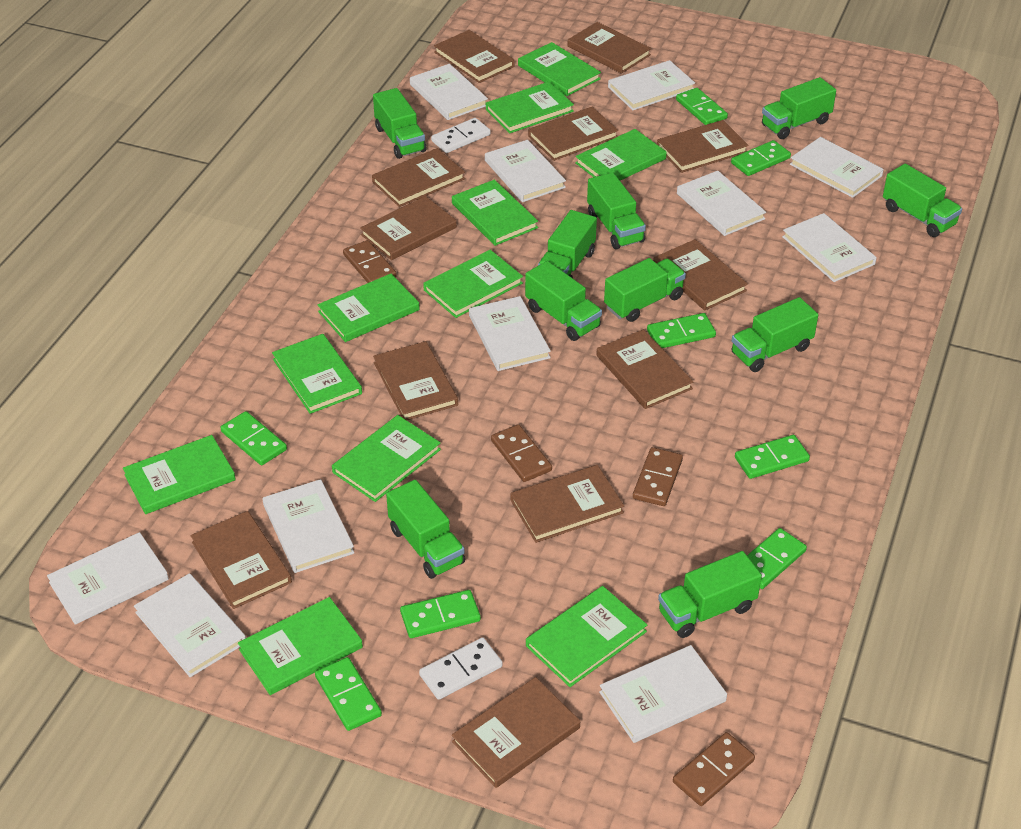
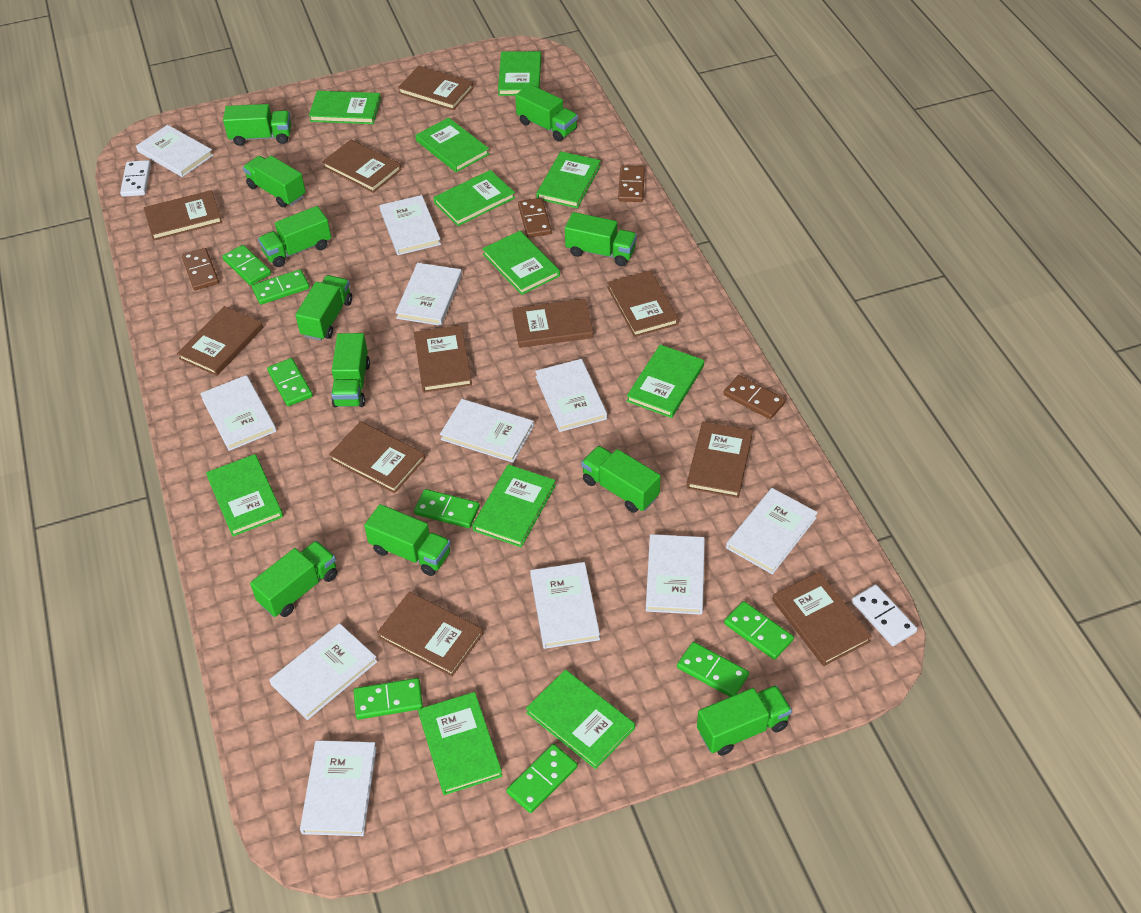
brown book: [191,511,292,609] [360,196,457,260] [372,148,465,207] [373,341,458,420] [434,30,515,83] [452,677,580,788] [510,465,624,543] [528,107,618,161] [567,22,651,74] [596,329,693,409] [653,239,748,311] [657,120,749,173] = 12 -> [144,190,222,241] [177,306,263,376] [322,140,402,193] [329,421,425,493] [377,592,483,677] [398,66,474,110] [414,325,472,393] [512,299,594,348] [608,270,679,337] [687,422,753,498] [772,572,872,666] = 11
green truck: [373,88,426,159] [386,480,465,579] [525,261,602,341] [538,210,597,278] [587,172,646,249] [604,258,686,322] [658,551,762,638] [732,297,818,372] [762,77,836,139] [883,164,962,237] = 10 -> [223,104,291,146] [243,156,306,208] [250,541,337,617] [258,206,331,267] [295,275,352,341] [331,333,370,407] [364,504,451,576] [515,84,578,142] [565,212,637,266] [581,446,661,513] [697,685,792,756] = 11

